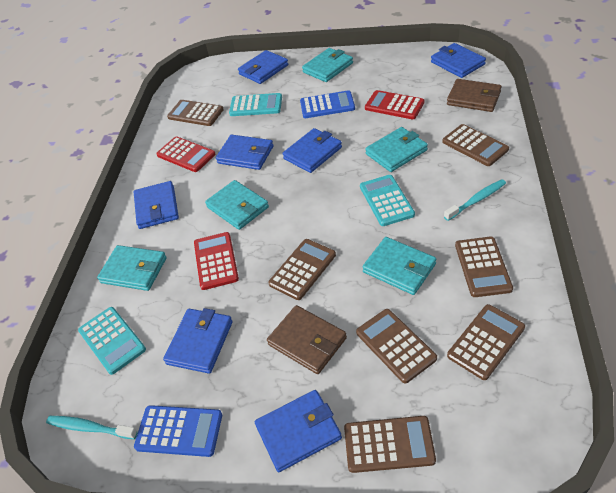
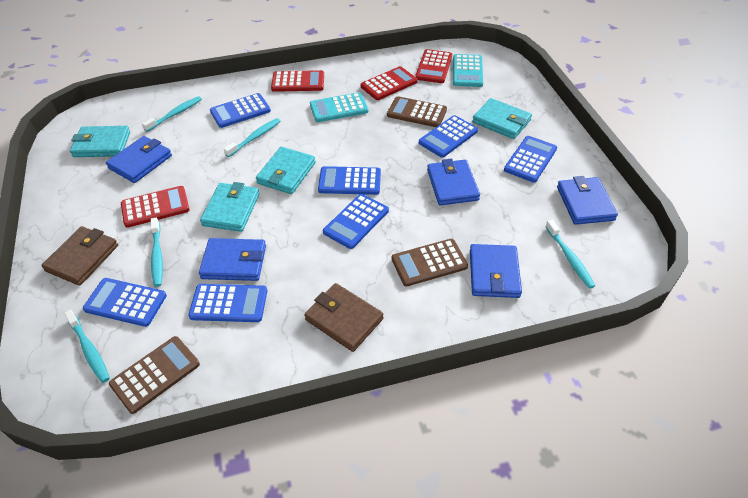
blue calculator: [134,405,222,457] [300,90,355,118] = 2 -> [83,278,167,327] [188,284,267,322] [210,93,271,128] [318,166,381,195] [323,194,389,249] [419,115,478,158] [504,136,557,183] = 7
blue wallet: [134,181,179,229] [163,308,233,374] [216,135,273,170] [238,50,288,84] [255,390,342,472] [282,128,342,173] [431,43,486,78] = 7 -> [106,136,172,183] [199,238,266,281] [427,159,480,205] [470,244,522,298] [557,176,618,225] = 5
brown calculator: [167,100,224,126] [268,239,336,300] [344,416,436,473] [356,309,437,384] [442,124,509,166] [447,304,525,380] [455,236,513,297] = 7 -> [109,336,200,414] [387,96,447,127] [392,239,468,287] = 3
red calculator: [156,136,216,172] [194,232,239,290] [365,90,424,119] = 3 -> [121,186,190,228] [271,70,324,92] [361,66,418,100] [415,49,452,83] = 4
turquoise calculator: [78,307,146,375] [229,93,282,116] [360,175,415,226] = 3 -> [310,92,368,122] [453,54,483,87] = 2
turquoise toothbrush: [46,416,138,439] [444,179,506,221] = 2 -> [64,310,110,383] [142,96,202,132] [151,218,163,287] [224,118,280,157] [545,220,595,289] = 5
turquoise wallet: [97,245,167,291] [205,180,269,230] [302,48,353,82] [362,237,436,295] [365,127,428,172] = 5 -> [70,126,130,157] [200,182,260,232] [256,147,316,194] [472,98,532,139] = 4

